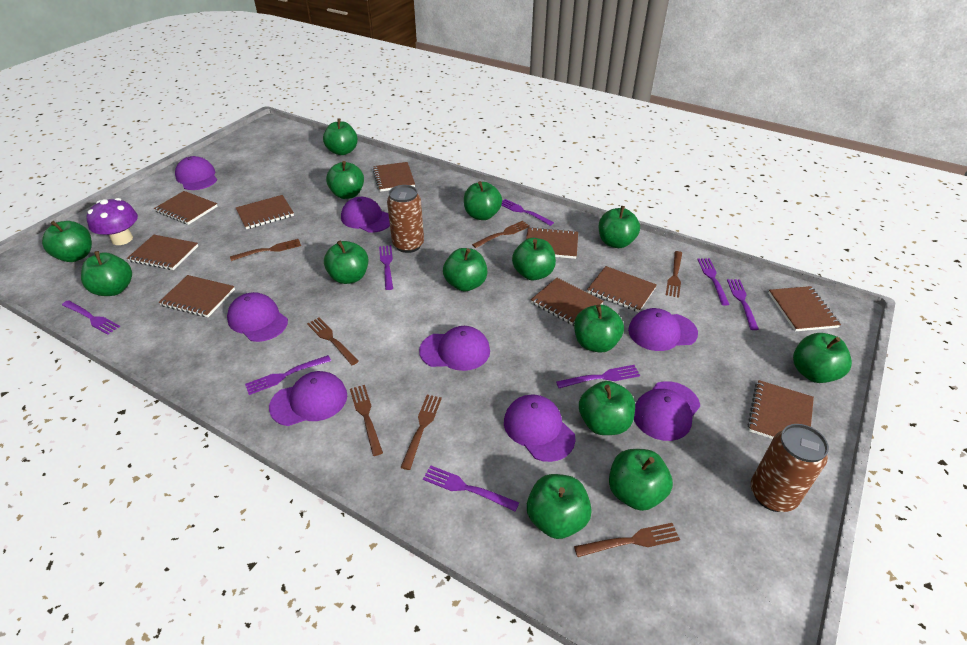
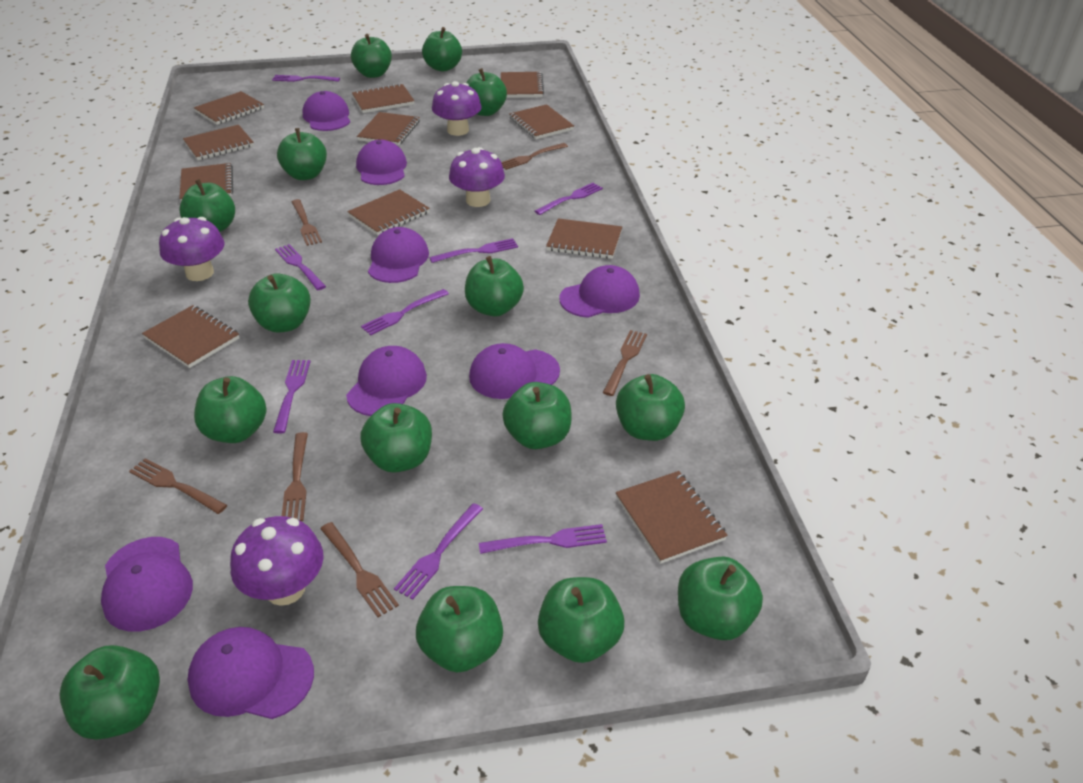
brown can: [387,185,424,253] [751,424,829,512] = 2 -> none = 0
brown fork: [230,239,301,261] [307,318,359,365] [350,385,383,456] [400,395,442,470] [472,221,530,248] [574,523,680,557] [666,251,682,298] = 7 -> [129,458,227,514] [282,432,308,521] [292,199,322,246] [320,522,399,617] [501,143,568,170] [603,330,647,396] = 6
brown notebook: [127,235,198,270] [154,191,218,225] [158,275,235,317] [236,195,294,229] [373,162,415,192] [526,227,578,259] [531,278,604,326] [587,266,657,312] [748,380,814,439] [768,286,841,331] = 10 -> [142,305,239,368] [179,163,233,201] [183,125,254,160] [194,91,264,125] [347,189,430,235] [352,83,414,113] [357,112,420,146] [501,72,544,98] [509,104,574,139] [546,218,622,259] [616,471,728,564] = 11
green apple: [42,221,92,262] [81,251,132,296] [323,118,358,155] [324,241,368,284] [326,161,364,199] [443,248,487,291] [464,181,502,220] [512,238,556,280] [527,474,592,539] [574,305,624,353] [579,381,635,435] [599,206,640,248] [609,449,673,511] [793,333,852,383] = 14 -> [59,645,160,740] [179,179,235,232] [194,376,266,443] [248,273,311,333] [277,128,327,180] [351,34,392,78] [360,403,432,473] [416,586,503,673] [422,27,462,71] [465,256,524,317] [466,68,507,116] [502,382,572,449] [538,577,624,663] [616,374,685,441] [678,556,763,640] = 15
purple mushroom: [87,198,138,245] = 1 -> [159,217,225,281] [230,516,324,606] [432,81,482,136] [449,147,505,207] = 4

